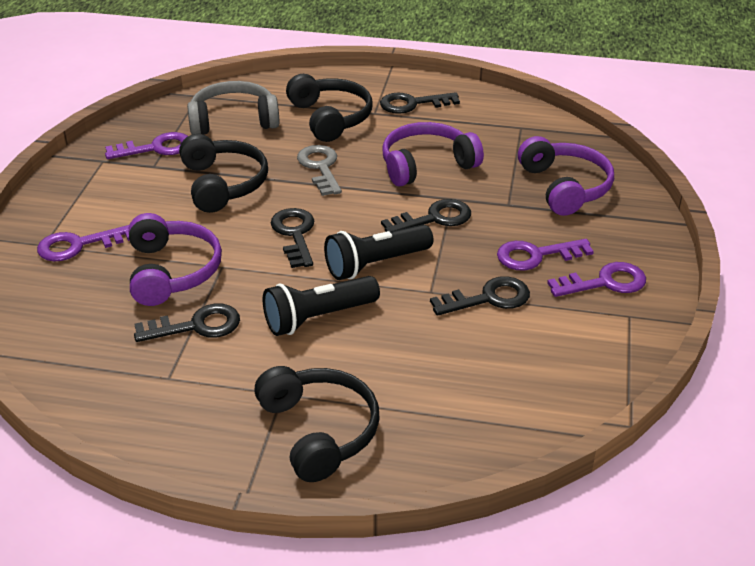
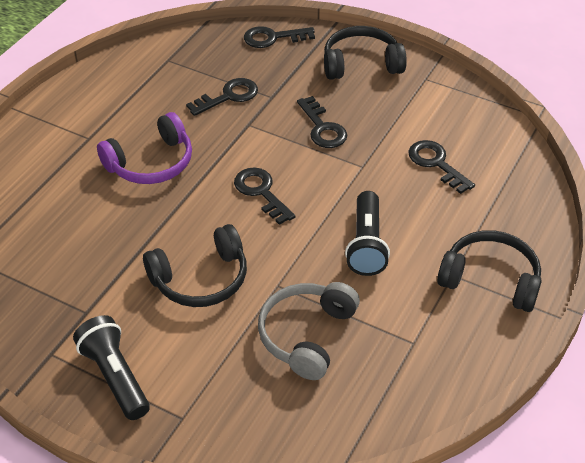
grey key: [297,145,342,196] = 1 -> none = 0
purple headphones: [129,213,222,306] [382,122,484,187] [518,136,614,216] = 3 -> [97,112,192,184] = 1
purple key: [37,225,130,261] [105,132,188,159] [497,239,594,271] [547,262,646,297] = 4 -> none = 0

